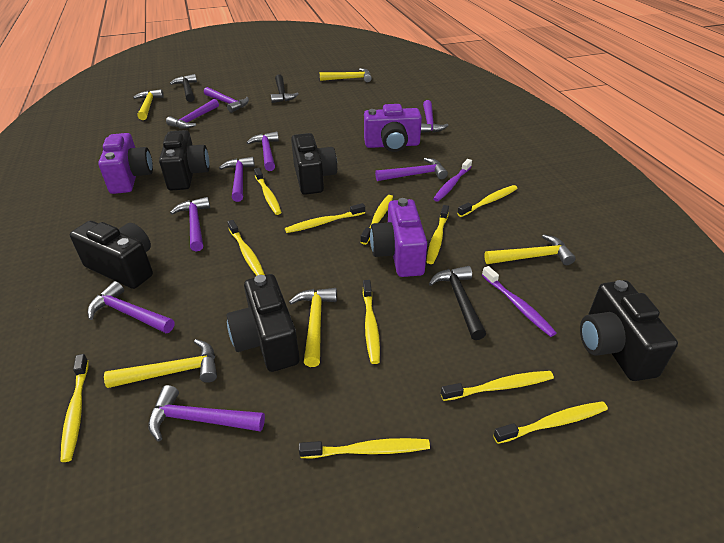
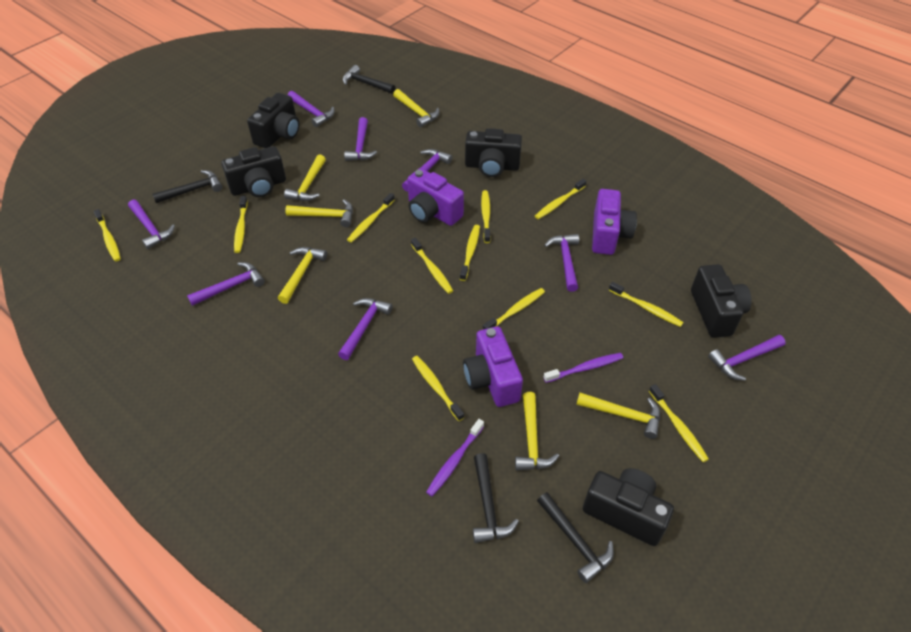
black hammer: [170,74,197,102] [271,74,298,103] [429,266,486,340] = 3 -> [153,170,222,203] [342,65,395,94] [473,453,519,543] [537,492,614,583] = 4
purple hammer: [87,281,174,333] [148,385,265,442] [166,99,219,129] [170,197,210,251] [204,87,249,113] [219,157,255,202] [247,132,279,171] [375,158,448,181] [421,100,449,133] = 9 -> [128,200,175,249] [187,262,265,306] [287,91,335,127] [338,298,392,360] [344,117,377,161] [402,149,452,192] [544,234,579,292] [708,335,786,381] = 8
yellow hammer: [104,339,217,388] [133,89,164,120] [289,288,337,367] [320,68,372,82] [484,234,575,265] = 5 -> [278,247,327,304] [284,154,326,201] [285,199,353,227] [393,89,439,127] [515,392,559,471] [576,393,660,439] = 6

